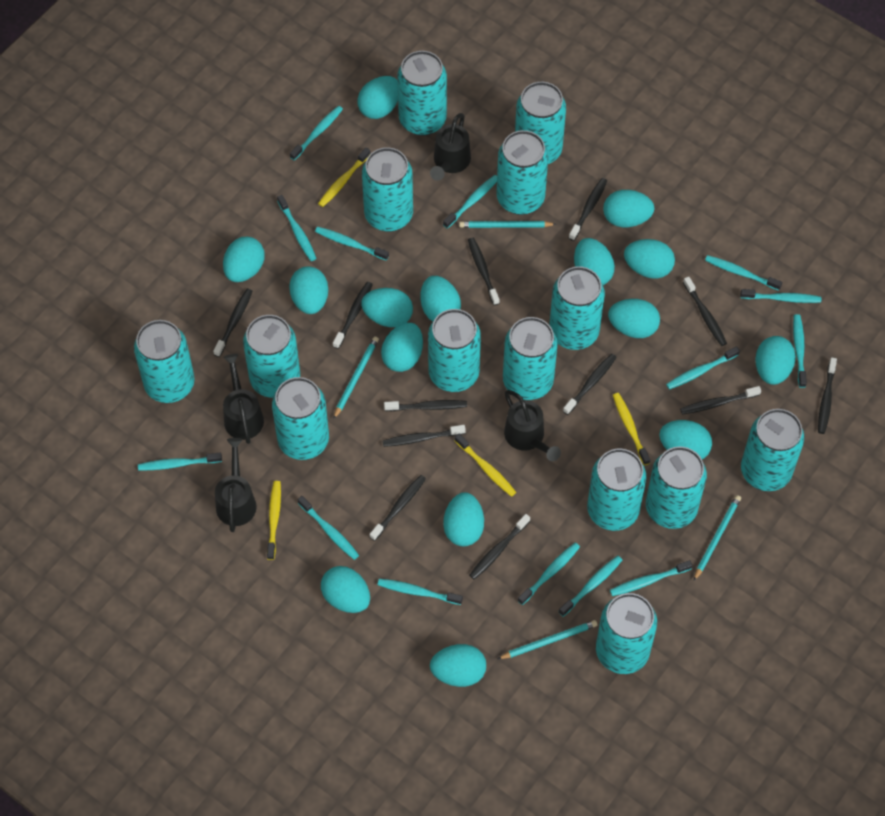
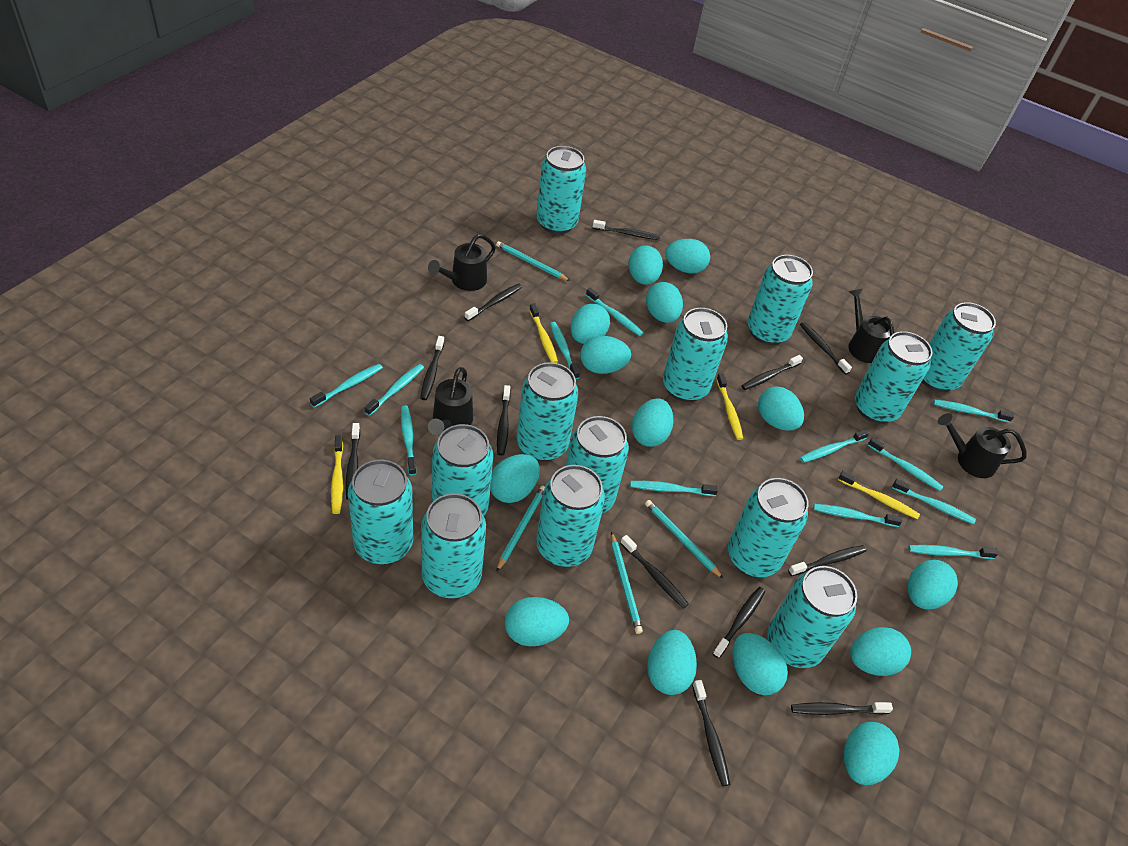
turquoise can: [134,320,195,403] [243,315,300,398] [272,377,329,460] [362,147,413,232] [397,51,447,136] [428,309,481,392] [496,130,548,215] [503,317,558,400] [515,82,566,164] [549,266,605,350] [587,448,647,531] [596,593,657,674] [646,446,707,529] [741,409,804,491] = 14 -> [348,460,413,565] [421,493,486,598] [432,424,493,516] [516,362,579,462] [536,146,586,234] [536,465,605,567] [566,416,629,513] [663,308,728,402] [728,478,809,577] [747,255,813,345] [767,566,857,668] [855,331,932,424] [922,302,996,392] = 13
turquoise egg: [223,237,265,282] [289,266,328,314] [321,566,370,613] [357,76,398,119] [361,288,413,327] [381,323,423,372] [421,276,461,322] [430,644,486,687] [443,492,484,546] [574,238,615,285] [603,190,655,227] [608,299,660,338] [624,239,675,279] [659,420,712,459] [755,336,796,385] = 15 -> [490,454,540,503] [504,597,569,646] [570,304,610,344] [580,336,631,374] [628,246,663,285] [632,398,674,447] [646,282,683,323] [647,630,697,695] [665,239,710,273] [732,633,788,695] [758,387,804,431] [844,722,900,785] [850,627,911,676] [907,560,958,610] = 14
turquoise toothbrush: [138,453,222,471] [277,195,316,261] [290,106,343,161] [297,496,359,560] [315,227,389,261] [377,579,463,605] [443,175,497,229] [517,543,580,605] [559,556,622,617] [610,560,693,596] [666,346,740,390] [705,255,782,291] [740,289,821,303] [793,314,807,388] = 14 -> [310,364,383,408] [364,364,424,416] [401,406,416,476] [550,322,580,379] [586,288,643,336] [630,481,718,496] [800,429,869,463] [813,504,902,527] [868,437,943,491] [892,479,976,524] [908,545,998,559] [933,399,1014,423] = 12

